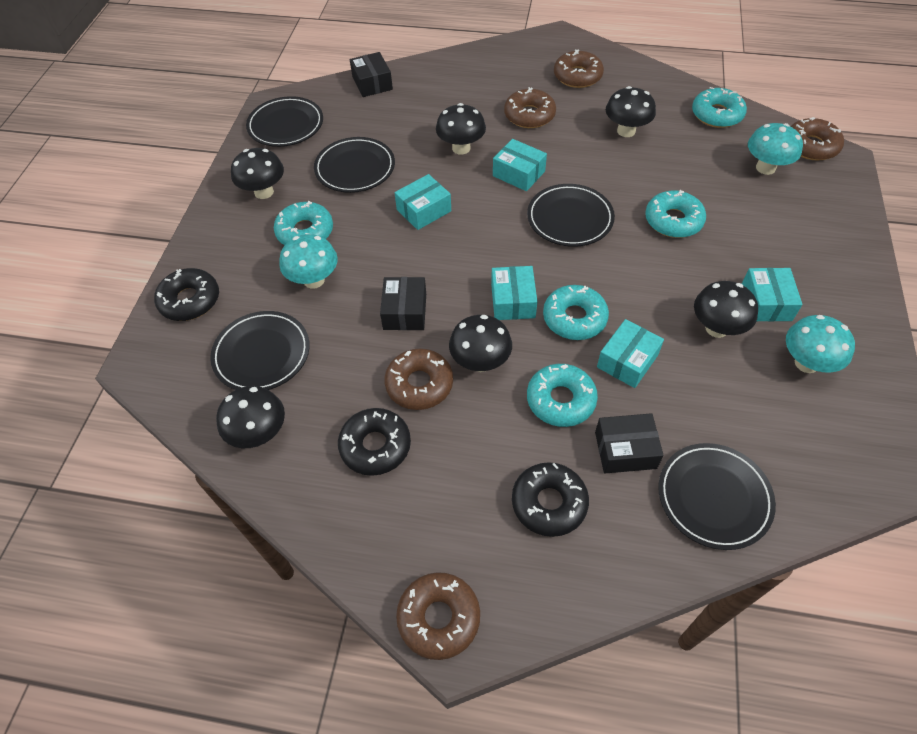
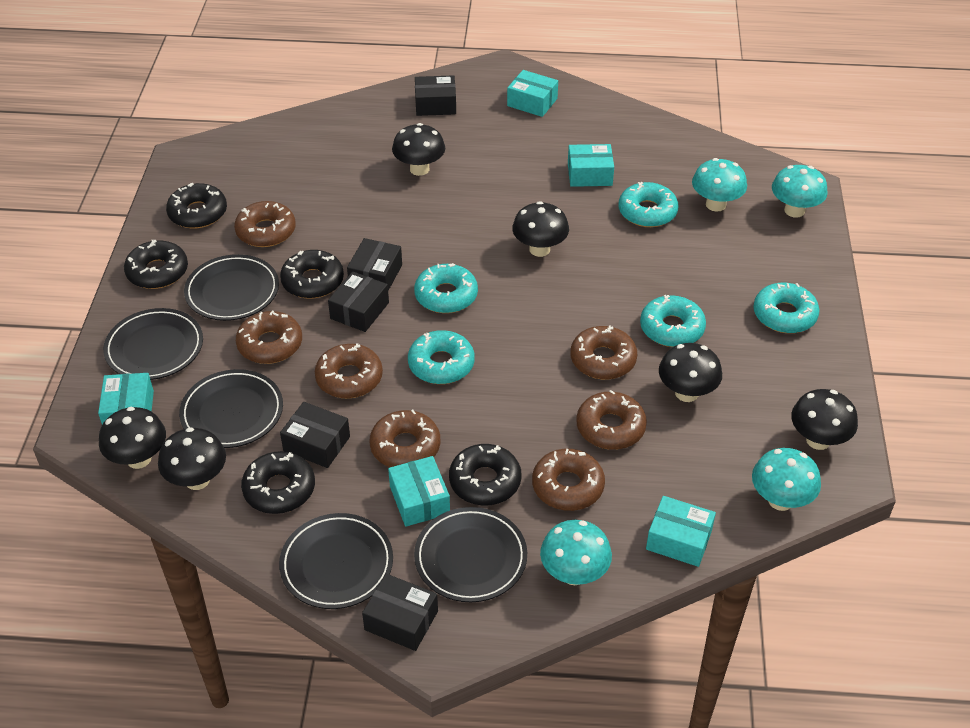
black box: [350,52,393,97] [380,277,426,330] [595,413,664,473] = 3 -> [280,402,350,468] [328,271,389,332] [347,238,402,291] [362,574,438,651] [415,75,456,116] = 5
black donut: [154,268,219,321] [338,408,411,476] [512,462,589,537] = 3 -> [124,240,188,289] [166,183,227,228] [241,451,315,514] [280,250,344,299] [449,444,522,506] = 5
brown donut: [384,348,453,410] [396,572,480,660] [504,87,556,128] [554,49,604,88] [790,117,844,161] = 5 -> [234,201,296,247] [236,311,302,364] [315,343,383,398] [369,410,440,467] [532,449,605,511] [570,325,637,380] [576,390,647,450] = 7
turquoise mushroom: [279,234,338,289] [748,123,803,175] [786,315,855,373] = 3 -> [540,520,612,585] [692,158,747,212] [752,448,821,511] [772,165,828,218] = 4

